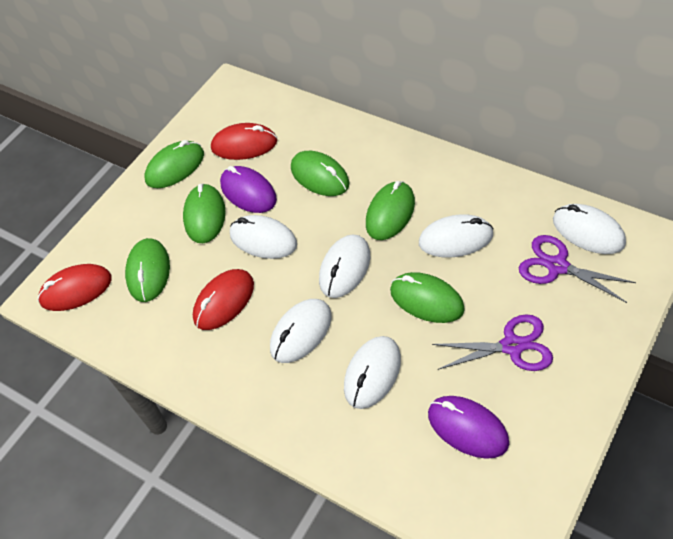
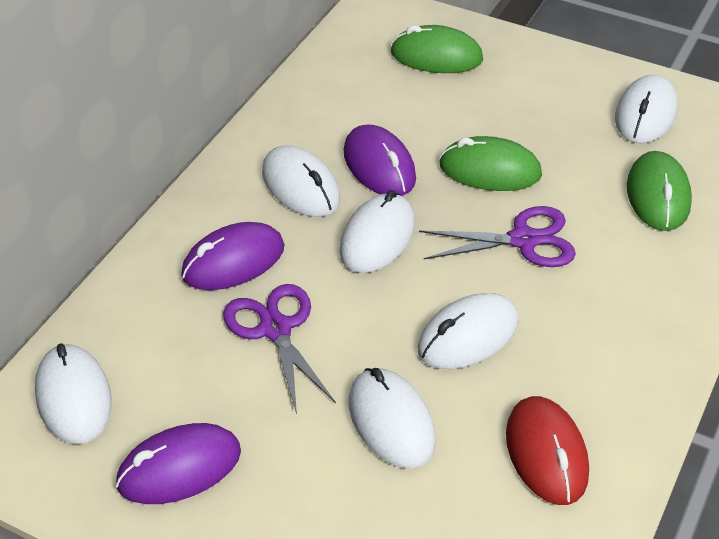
green mouse: [125,238,170,302] [145,140,204,188] [183,183,226,243] [291,151,349,196] [366,181,415,240] [390,272,465,323] = 6 -> [391,25,483,73] [439,136,542,191] [627,151,692,231] = 3
purple mouse: [220,166,277,213] [428,396,509,459] = 2 -> [116,423,241,504] [181,222,284,290] [344,125,416,196] = 3
red mouse: [38,264,112,311] [193,269,254,330] [211,123,277,160] = 3 -> [506,396,589,505] = 1

